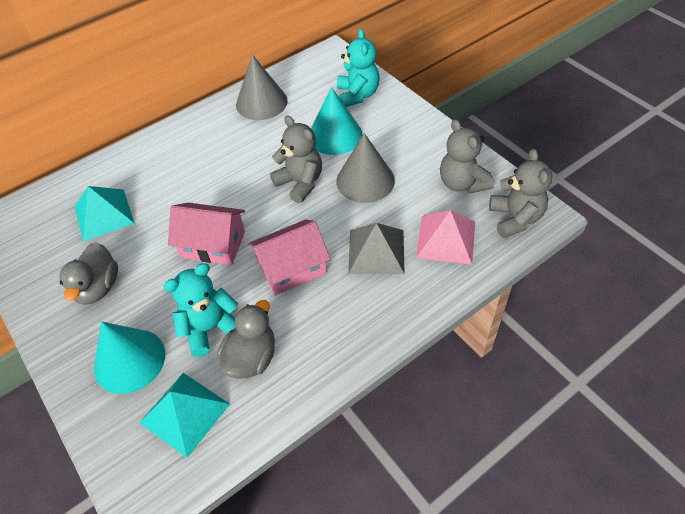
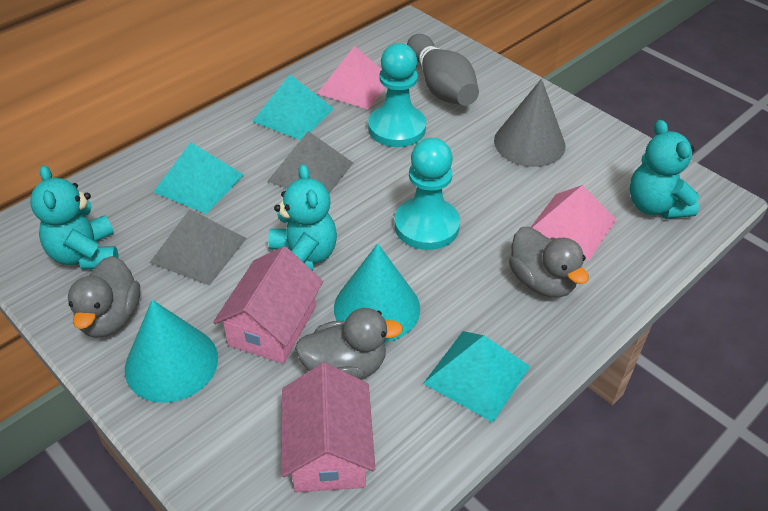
grey bowling pin: none = 0 -> [407,34,479,106] = 1
grey cone: [236,55,288,120] [336,133,395,203] = 2 -> [494,79,566,167] = 1
grey duck: [59,242,118,305] [217,300,275,379] = 2 -> [68,256,140,338] [295,308,403,380] [509,227,589,298] = 3
grey pyramid: [348,223,405,274] = 1 -> [149,209,247,286] [267,131,353,194] = 2
grey teddy bear: [270,115,322,203] [440,119,494,194] [489,149,552,238] = 3 -> none = 0
pink pyramid: [416,210,475,265] = 1 -> [317,46,386,109] [531,185,616,260] = 2
turquoise pawn: none = 0 -> [368,43,426,147] [394,138,460,250] = 2
turquoise pyramid: [74,186,135,242] [140,373,230,458] = 2 -> [154,142,244,214] [252,75,334,140] [423,331,531,423] = 3
turquoise teddy bear: [164,263,238,357] [337,29,379,107] = 2 -> [30,165,119,270] [268,164,337,271] [629,120,699,219] = 3

